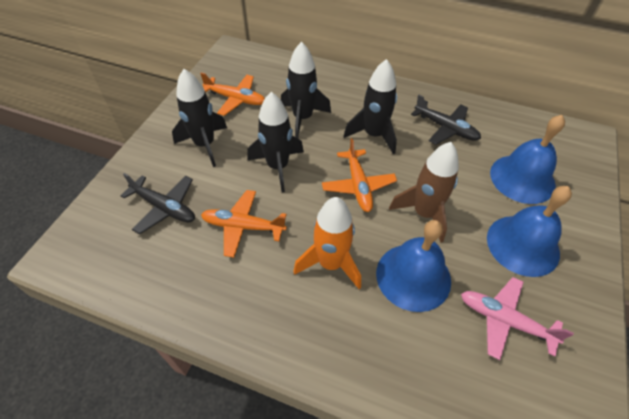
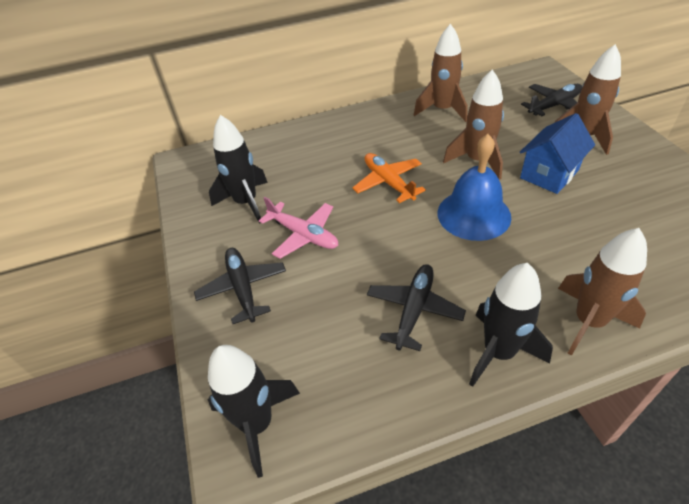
black plane: [120,173,195,235] [411,95,481,145] = 2 -> [194,248,286,324] [367,264,466,351] [521,84,582,116] = 3
black rocket: [172,69,227,167] [248,92,304,192] [281,42,331,138] [343,59,397,154] = 4 -> [208,345,300,478] [209,115,268,224] [469,263,553,387] = 3
blue bell: [376,220,451,312] [487,186,572,277] [490,115,565,204] = 3 -> [437,134,512,241] = 1
blue house: none = 0 -> [520,113,595,194] = 1
brown rocket: [389,142,459,243] = 1 -> [414,24,468,122] [443,69,504,180] [555,44,621,155] [558,228,647,356] = 4
orange plane: [200,72,265,116] [201,190,287,258] [322,138,397,212] = 3 -> [353,153,426,203] = 1
orange rocket: [293,197,361,289] = 1 -> none = 0

